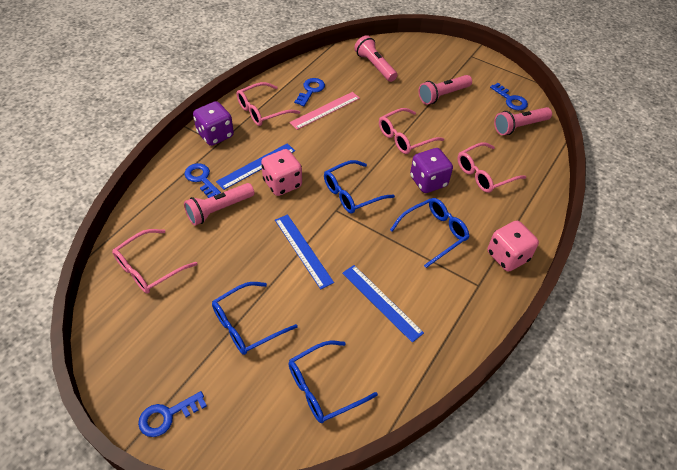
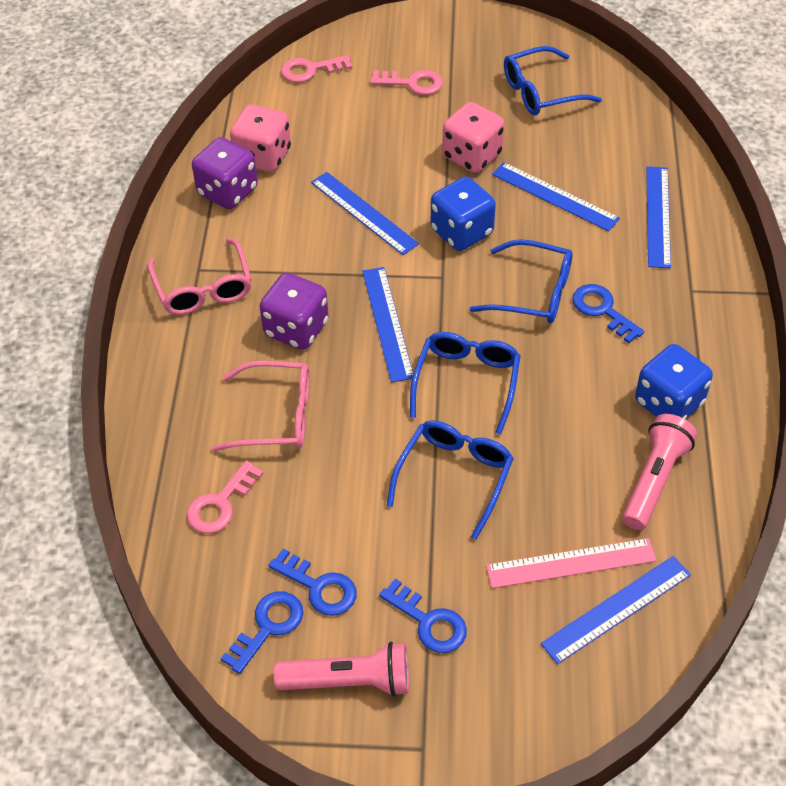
blue dice: none = 0 -> [431,177,496,251] [635,344,713,420] = 2
blue ruler: [216,143,295,190] [275,214,334,289] [342,265,424,343] = 3 -> [311,172,419,255] [362,267,413,382] [492,162,620,231] [541,556,691,664] [646,166,671,268] = 5
pink flashlight: [184,183,254,226] [354,35,397,82] [418,75,472,105] [494,107,552,135] = 4 -> [274,642,409,697] [622,414,697,530] = 2
pink glasses: [112,229,197,294] [236,82,300,126] [379,108,444,154] [457,142,526,193] = 4 -> [147,238,252,315] [212,361,309,451] = 2
pink key: none = 0 -> [187,461,264,533] [281,55,352,82] [370,70,443,95] = 3

